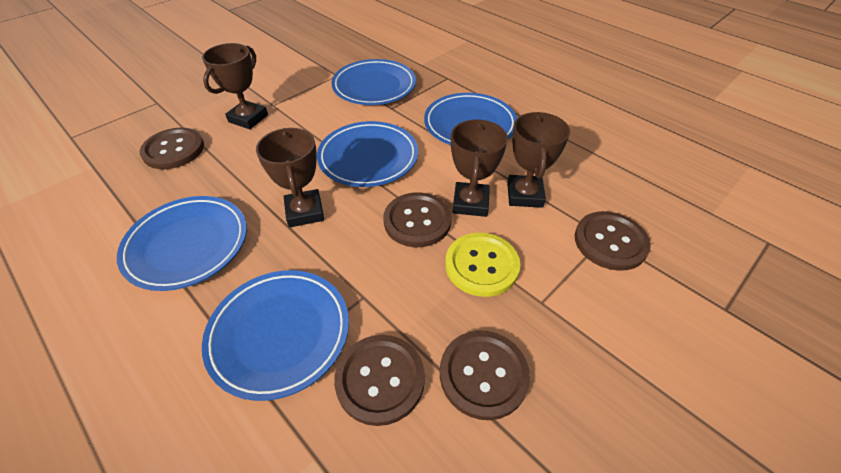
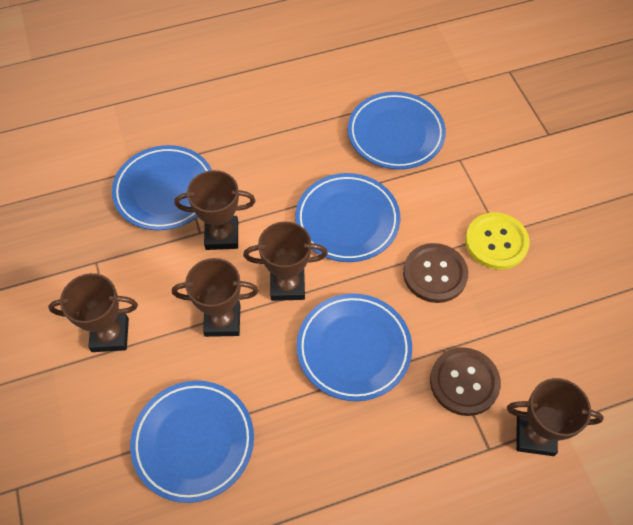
brown button: [140,128,204,169] [334,335,425,426] [383,192,452,247] [440,330,530,420] [575,211,651,271] = 5 -> [403,243,468,303] [430,347,501,416] = 2
brown trophy: [202,43,268,129] [256,128,324,227] [451,119,508,217] [507,112,570,208] = 4 -> [48,273,138,352] [172,258,259,337] [174,170,256,250] [243,221,328,301] [507,378,604,456] = 5

